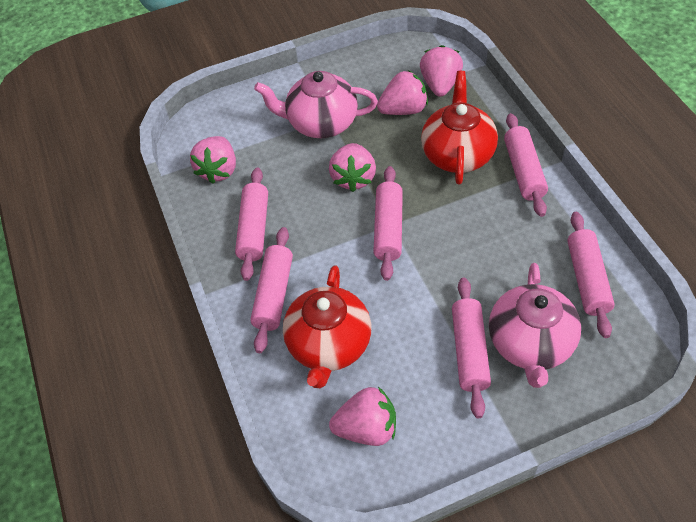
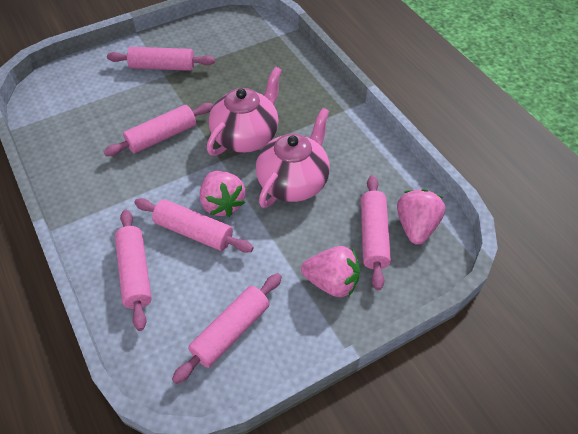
pink strawberry: [190,136,236,184] [329,143,376,192] [329,387,396,446] [377,70,428,115] [420,45,463,97] = 5 -> [200,171,245,217] [301,246,360,297] [397,189,445,245] = 3
red teapot: [283,265,371,388] [421,71,498,184] = 2 -> none = 0

